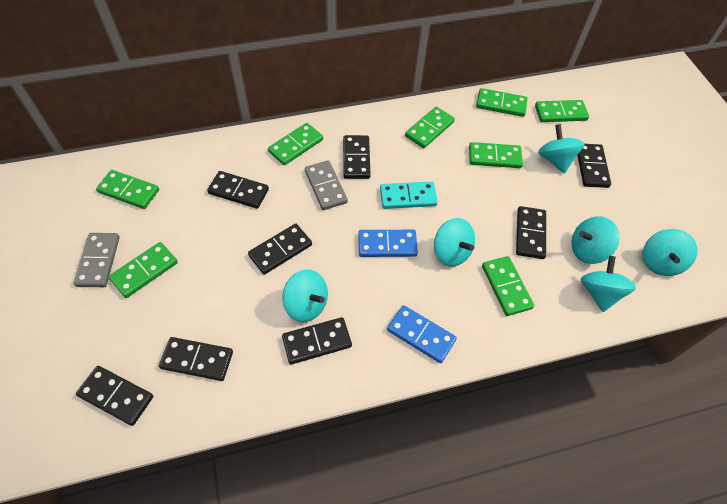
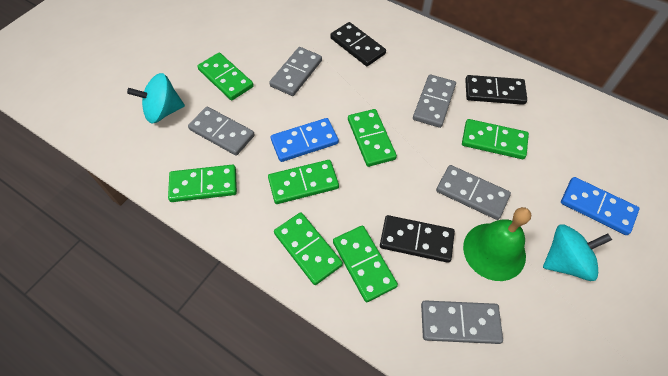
black domino: [76,366,153,426] [159,337,233,381] [207,171,269,209] [248,224,312,275] [282,317,352,364] [343,135,371,179] [516,206,546,259] [577,144,611,188] = 8 -> [330,22,386,66] [380,215,455,263] [465,75,527,105] = 3
green bell: none = 0 -> [463,207,531,281] = 1
green domino: [96,170,159,209] [109,242,178,298] [268,123,323,165] [405,107,455,148] [469,142,523,168] [476,88,528,117] [482,256,534,316] [535,100,589,122] = 8 -> [168,165,237,202] [197,53,254,101] [268,160,339,204] [274,212,343,285] [333,226,398,302] [348,109,397,167] [462,119,529,159] = 7
grey domino: [74,233,120,287] [305,160,348,210] = 2 -> [188,107,255,156] [269,47,322,96] [413,74,456,128] [421,301,503,344] [436,165,511,220] = 5
turquoise domino: [380,182,438,209] = 1 -> none = 0
turquoise spinning top: [282,270,328,322] [434,218,475,267] [538,124,584,173] [572,216,619,264] [581,256,636,312] [642,229,697,276] = 6 -> [127,73,185,123] [543,224,612,281] = 2

